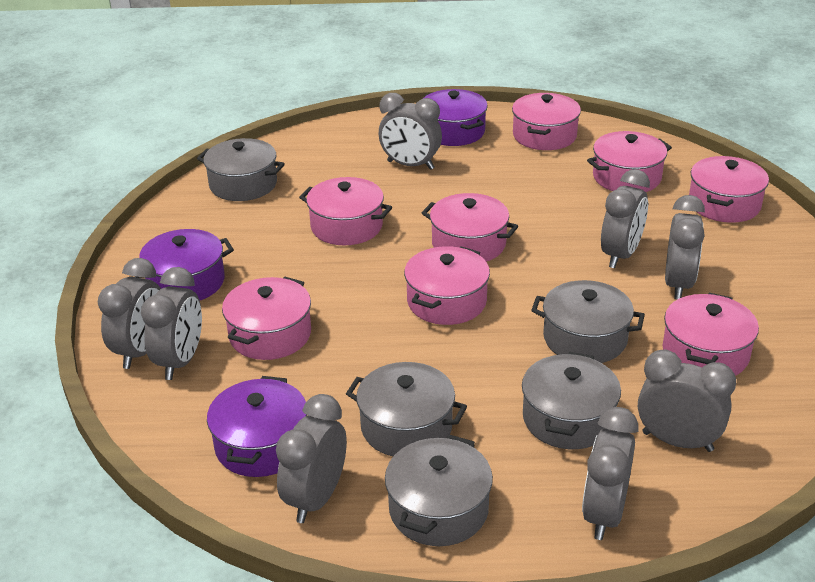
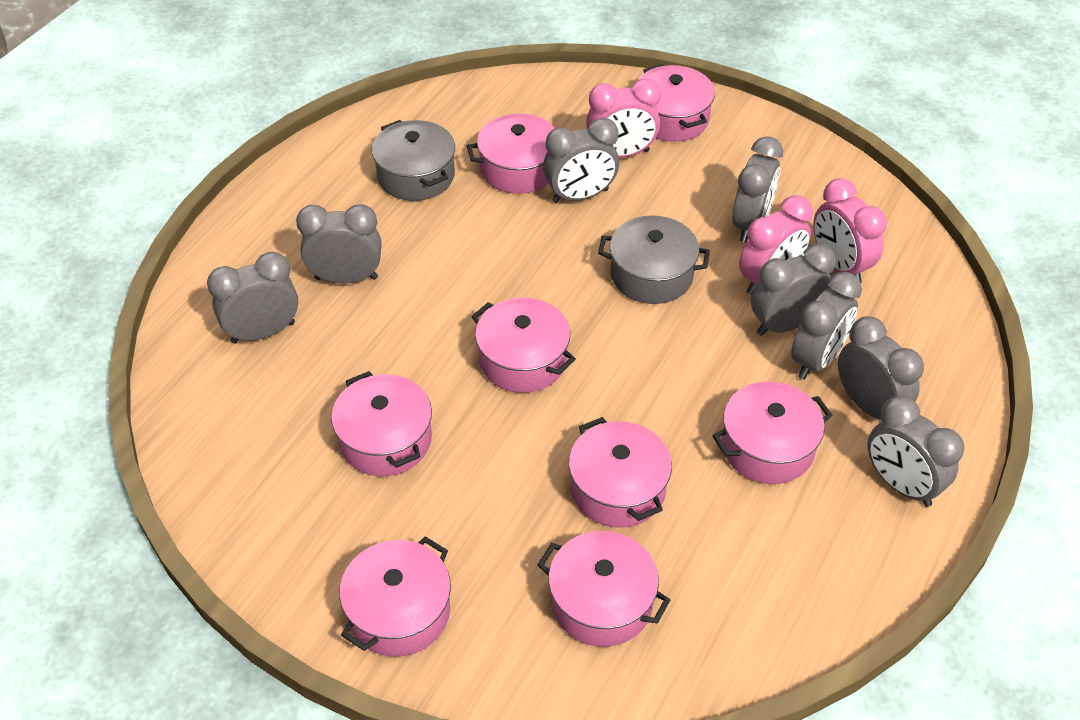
grey pot: [197,138,285,201] [346,362,467,456] [385,434,493,546] [522,352,621,449] [531,280,645,363] = 5 -> [372,120,455,201] [598,215,710,304] = 2
pink clock: none = 0 -> [586,78,661,158] [739,195,813,295] [813,178,887,283] = 3
purple pot: [135,229,234,300] [207,376,307,477] [423,89,488,146] = 3 -> none = 0

